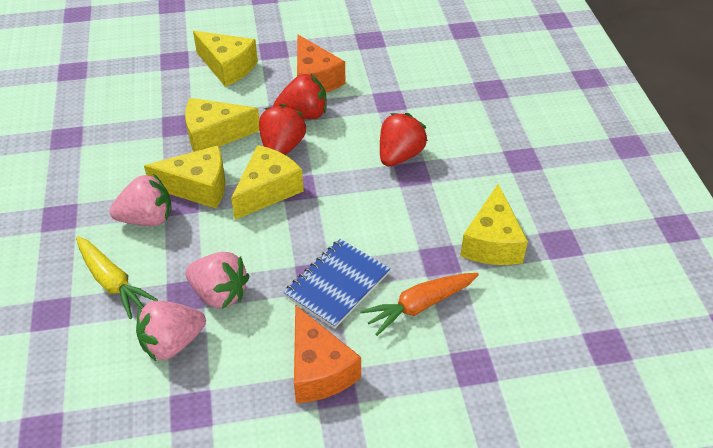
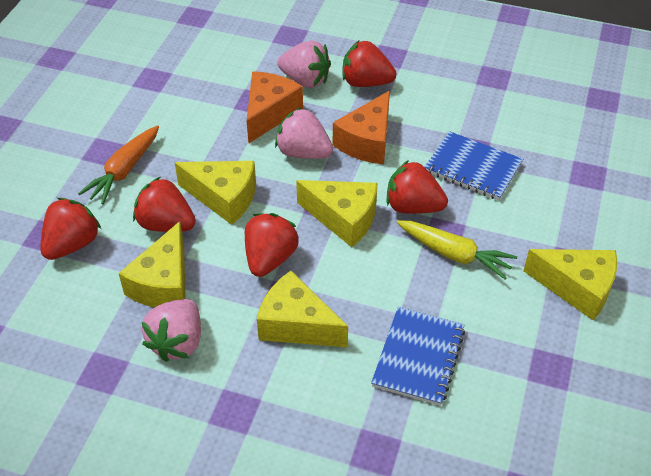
blue notebook: [283,239,390,329] = 1 -> [371,307,465,406] [425,131,523,200] = 2
red strawberry: [259,104,306,155] [273,74,327,119] [380,113,428,166] = 3 -> [40,198,101,260] [133,177,196,232] [245,213,299,277] [342,41,397,87] [387,160,448,214] = 5

